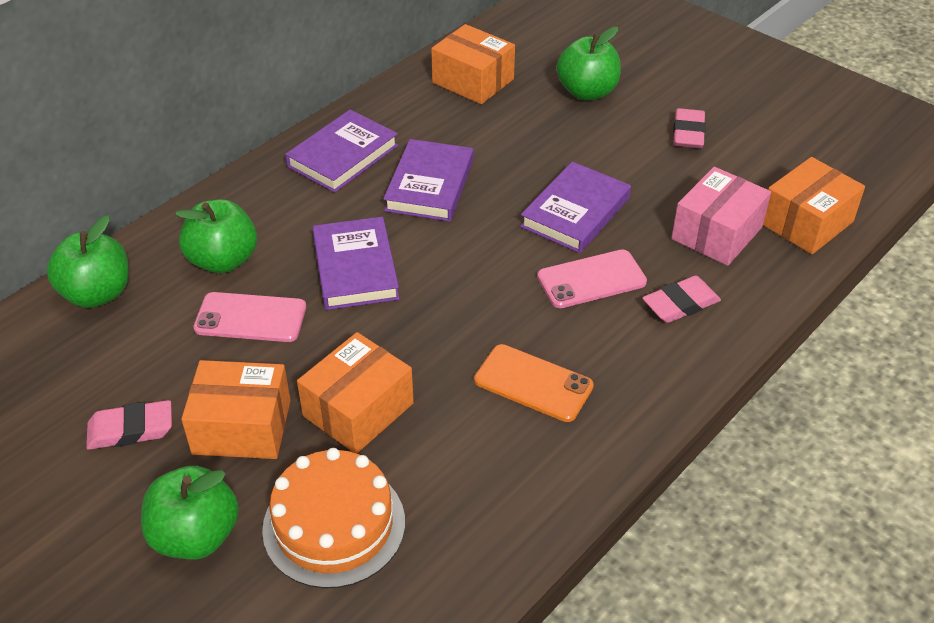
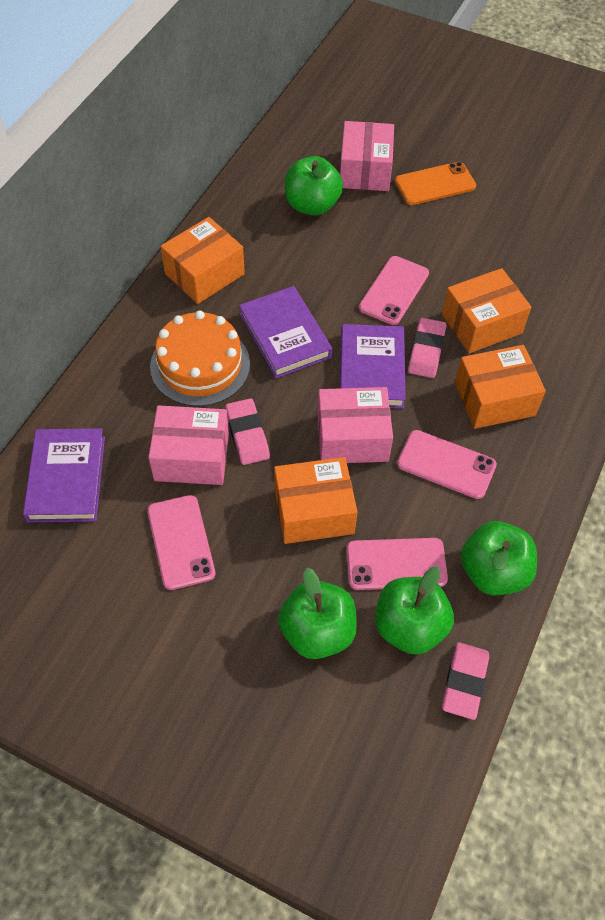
pink box: [671,167,771,266] = 1 -> [148,405,229,485] [317,387,393,463] [340,121,394,191] = 3
pink phone: [193,292,306,342] [537,249,647,308] = 2 -> [147,495,215,590] [346,538,448,590] [359,256,429,325] [397,430,497,499] = 4
purple book: [285,110,398,193] [312,217,400,310] [383,139,473,222] [520,162,631,253] = 4 -> [23,428,105,522] [239,286,332,378] [340,324,406,409] = 3

